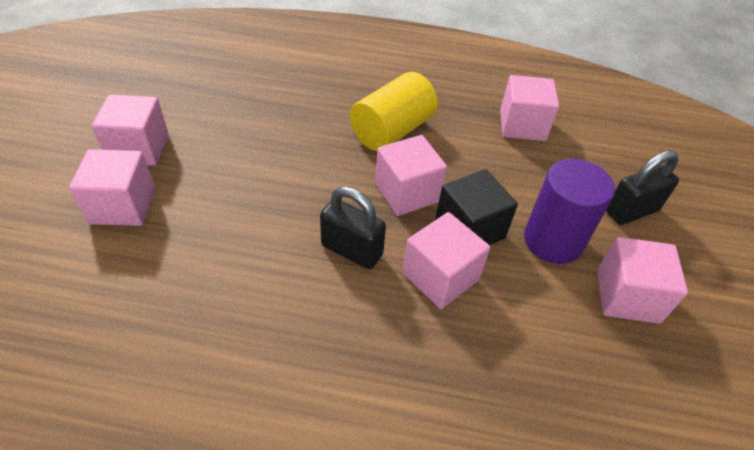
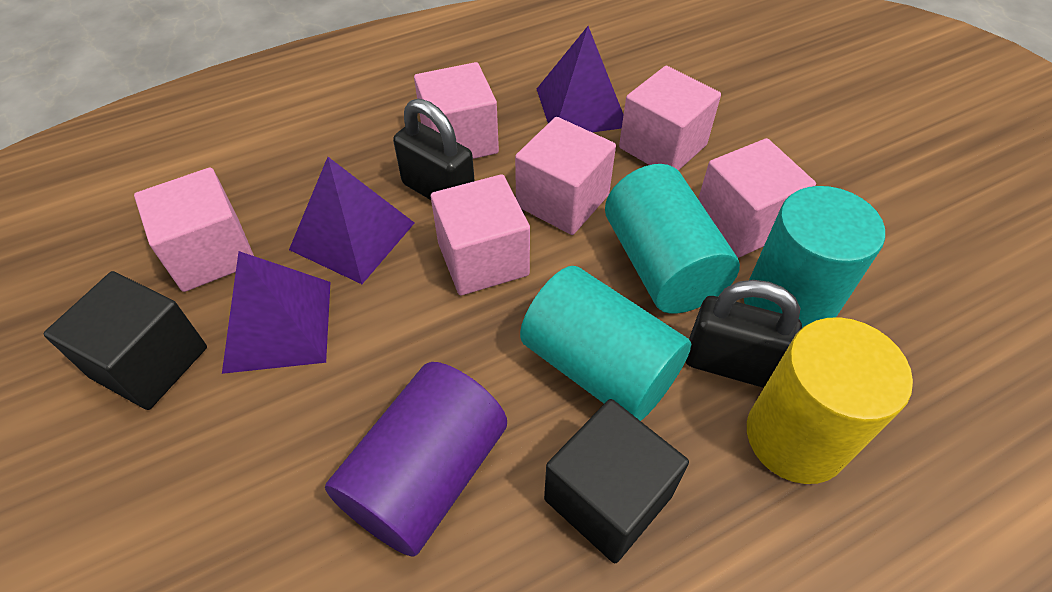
black cube: [435,169,518,245] = 1 -> [43,271,207,410] [544,399,689,563] = 2
purple pyramid: none = 0 -> [222,251,331,374] [289,157,414,284] [537,26,624,132] = 3
turquoise cylinder: none = 0 -> [520,266,691,421] [605,164,740,314] [744,186,885,328] = 3

